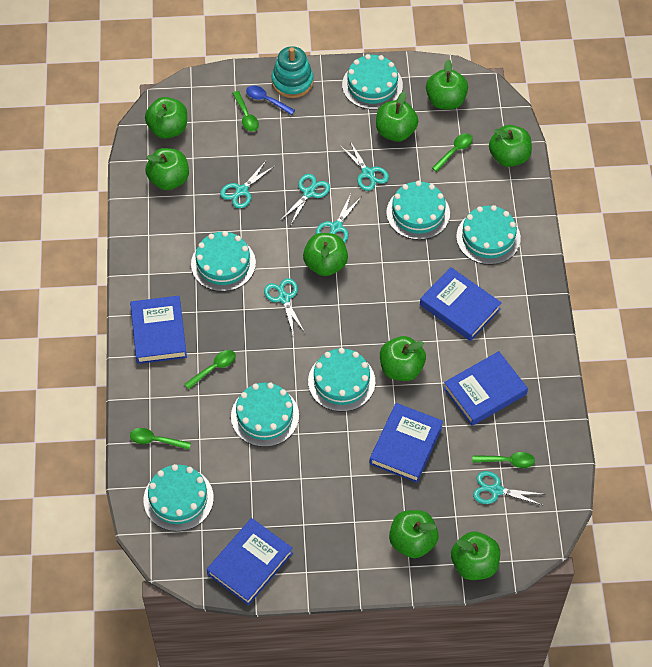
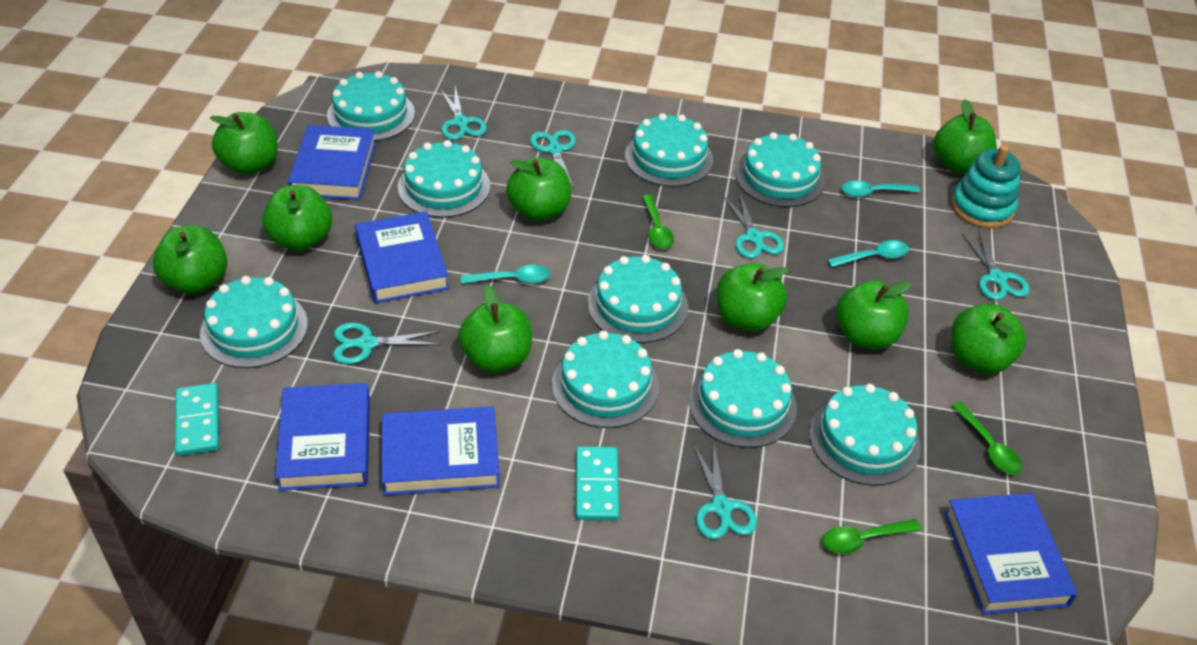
blue spoon: [246,86,295,115] = 1 -> none = 0
green spoon: [130,428,191,450] [184,350,236,389] [232,91,259,132] [432,133,473,172] [473,452,535,468] = 5 -> [642,195,674,249] [822,519,922,554] [952,402,1022,475] = 3
turquoise cake: [144,464,214,531] [191,231,256,292] [231,383,299,447] [308,348,375,412] [342,54,403,110] [386,181,450,240] [456,205,521,265] = 7 -> [200,276,308,368] [327,71,415,141] [398,140,490,218] [552,331,659,428] [588,255,688,343] [625,113,713,187] [688,349,797,448] [735,132,825,207] [809,384,921,486] = 9
turquoise domino: none = 0 -> [175,383,219,456] [576,446,619,521] = 2
turquoise spoon: none = 0 -> [461,265,551,284] [828,240,909,267] [841,181,920,197] = 3

